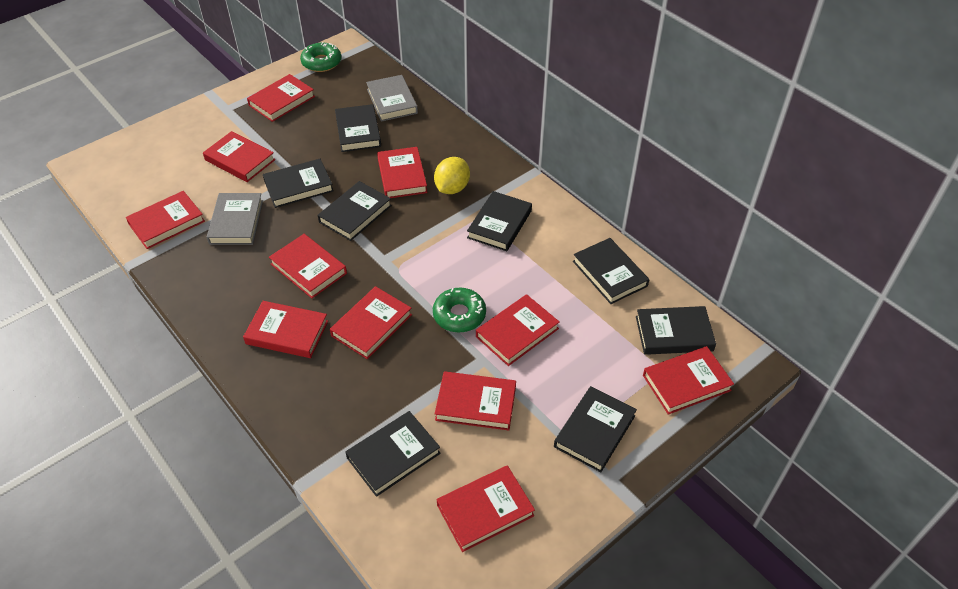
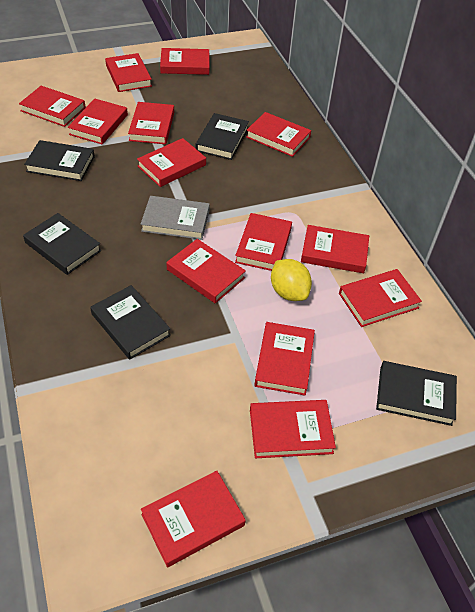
black book: [263,159,333,208] [318,181,392,241] [335,104,381,152] [346,411,441,497] [467,191,532,251] [554,386,637,472] [573,238,649,304] [636,306,716,355] = 8 -> [23,213,101,275] [24,140,95,181] [90,285,171,360] [196,113,249,160] [376,361,457,426] = 5
green donut: [300,42,341,72] [433,288,486,332] = 2 -> none = 0
grey book: [207,193,263,245] [366,75,418,122] = 2 -> [141,196,210,240] = 1
red book: [126,191,205,249] [203,131,275,182] [243,301,328,358] [247,74,315,122] [269,234,347,298] [330,286,412,359] [377,147,427,198] [435,371,516,430] [437,465,535,552] [476,294,559,366] [643,346,734,415] = 11 -> [19,86,86,127] [68,98,128,145] [105,53,152,92] [128,102,174,144] [137,138,206,187] [141,471,246,567] [160,48,209,75] [166,239,246,303] [235,213,292,271] [246,112,311,157] [250,400,336,458] [254,322,315,396] [301,225,369,273] [339,269,422,327] = 14

